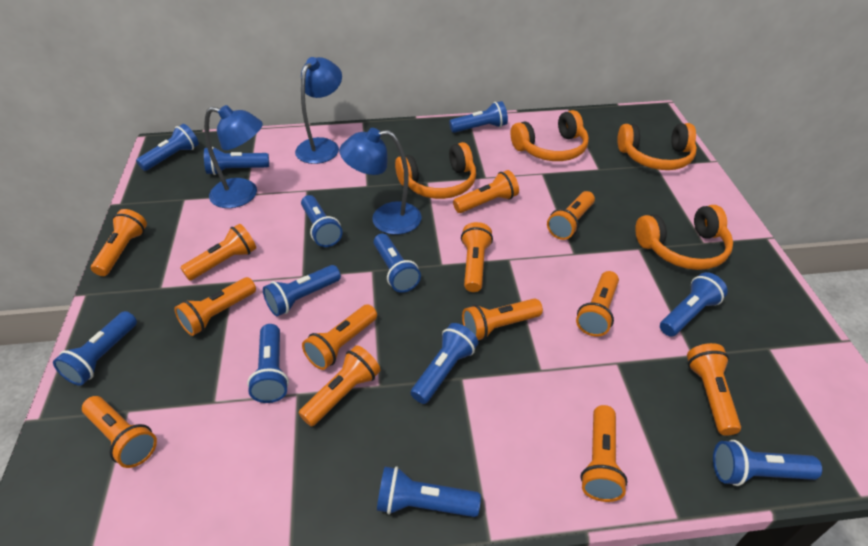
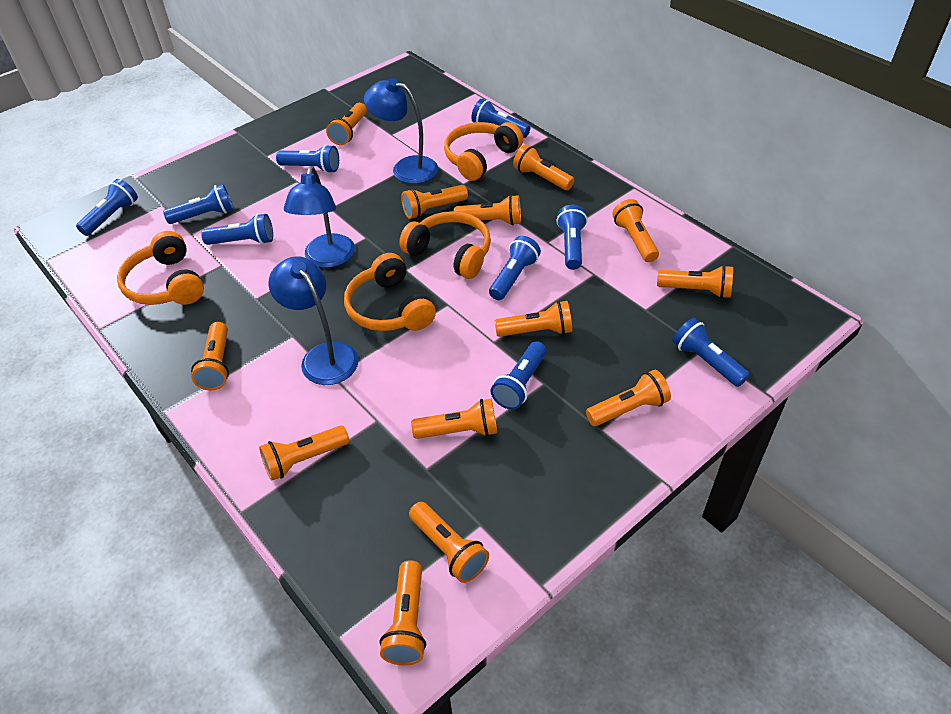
blue flashlight: [53,311,137,386] [136,124,199,171] [204,147,269,175] [247,324,289,403] [263,265,341,316] [301,195,343,247] [374,234,421,293] [377,467,481,517] [411,323,478,404] [449,101,508,133] [660,272,728,337] [713,440,822,486] = 12 -> [76,179,138,236] [163,184,233,224] [202,214,273,245] [276,144,339,173] [471,99,530,138] [489,236,541,300] [490,341,547,410] [556,204,587,270] [673,318,750,387] = 9

